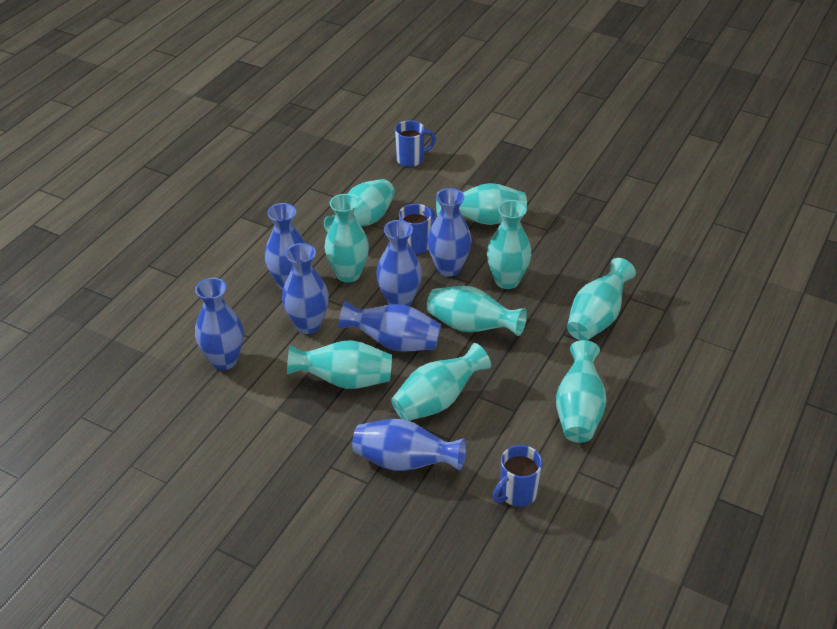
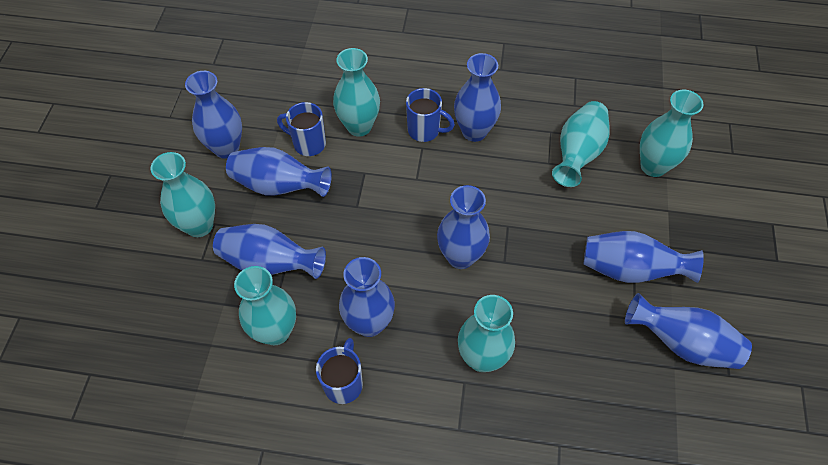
blue vase: [195,278,244,370] [264,203,306,291] [282,243,329,334] [338,300,441,352] [352,419,466,471] [376,220,422,306] [427,188,472,277] = 7 -> [185,71,242,159] [213,224,326,279] [226,147,332,197] [339,257,395,337] [437,185,490,269] [454,53,501,142] [584,231,704,283] [625,293,752,369] = 8
turquoise vase: [287,340,392,389] [324,179,395,233] [325,194,369,283] [391,343,491,421] [427,286,527,336] [436,183,527,225] [487,200,532,289] [556,340,607,443] [567,258,636,340] = 9 -> [151,152,215,237] [234,266,296,345] [333,48,380,137] [458,295,515,372] [552,101,610,187] [640,90,704,177] = 6

